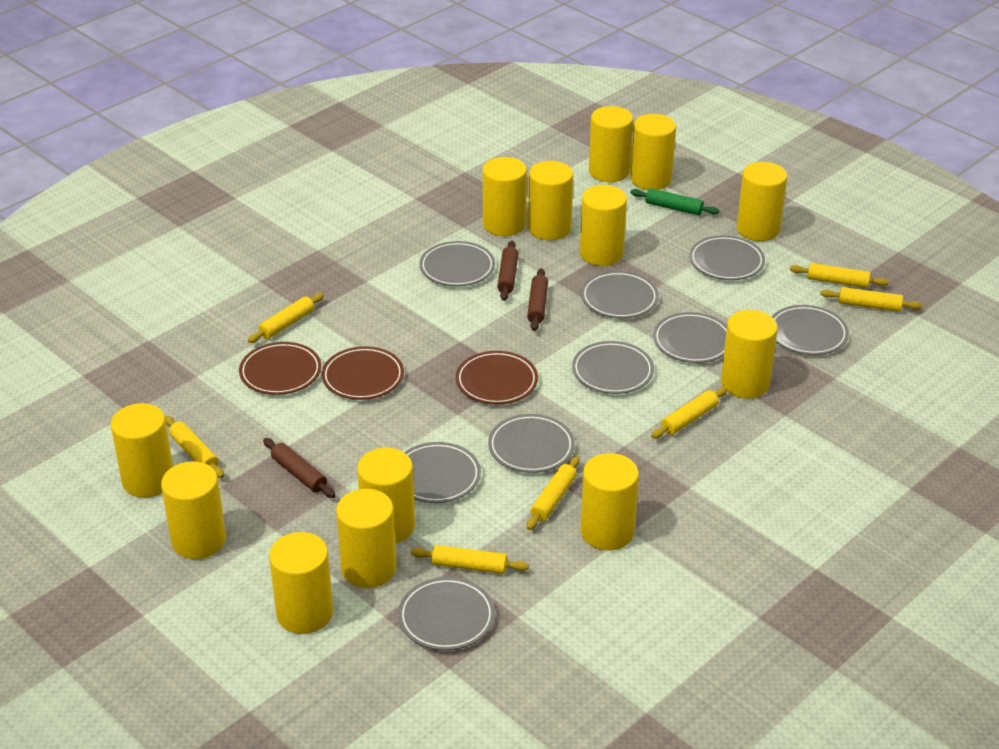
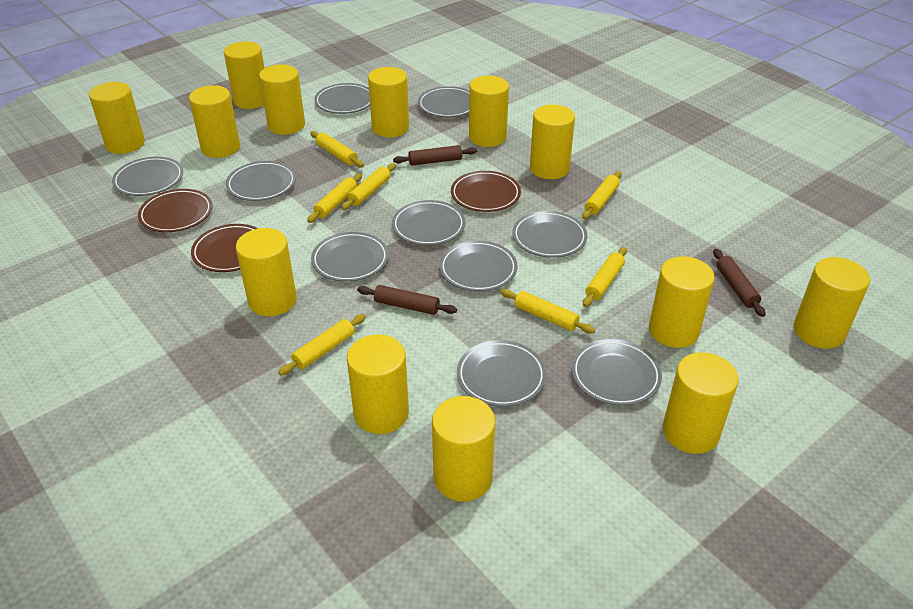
green rolling pin: [631,188,719,215] = 1 -> none = 0
grey plate: [398,577,495,650] [404,442,481,503] [419,241,495,287] [488,414,575,473] [572,341,654,394] [581,271,659,318] [653,312,727,363] [689,235,765,280] [772,305,849,355] = 9 -> [112,157,183,196] [226,161,296,201] [311,232,389,282] [314,83,370,114] [392,200,465,245] [418,86,469,117] [439,241,518,291] [457,340,546,407] [512,211,587,258] [572,339,662,406] = 10

